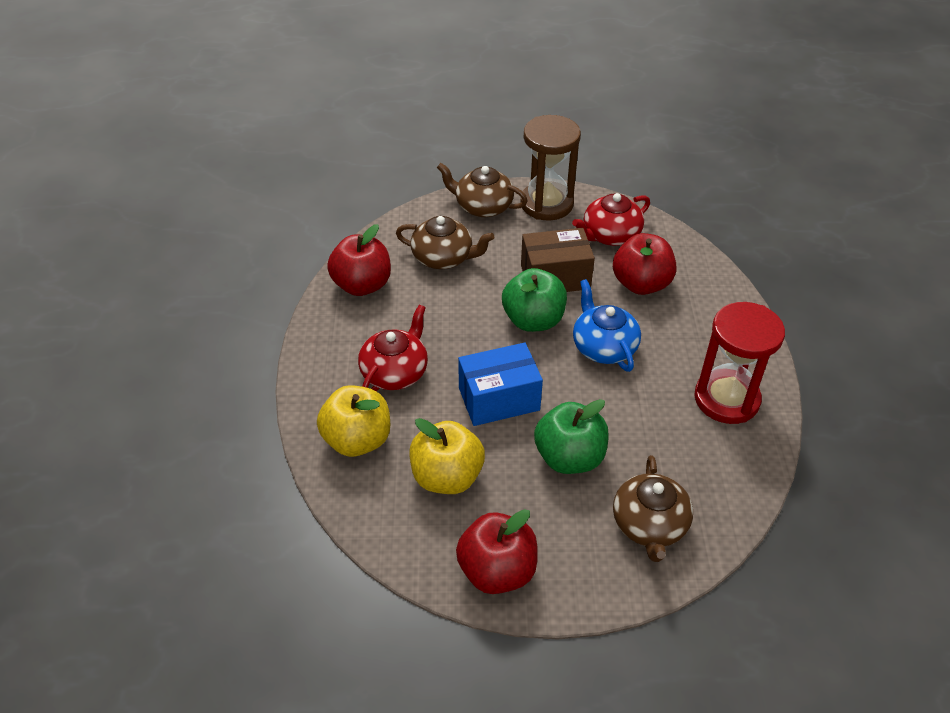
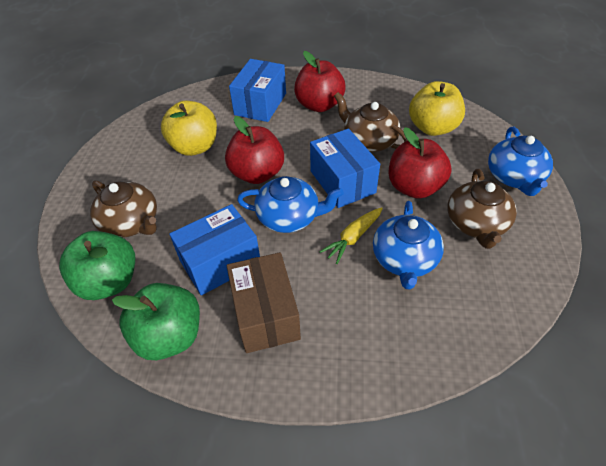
blue box: [458,342,543,426] = 1 -> [169,204,260,295] [229,59,286,122] [310,129,380,208] = 3
blue teapot: [573,279,641,372] = 1 -> [237,176,344,233] [373,201,444,289] [488,127,553,196] = 3
brown hourglass: [520,115,581,220] = 1 -> none = 0
red hourglass: [694,302,785,424] = 1 -> none = 0
red teapot: [358,305,428,391] [572,193,650,246] = 2 -> none = 0
yellow carrot: none = 0 -> [319,207,383,264] = 1

